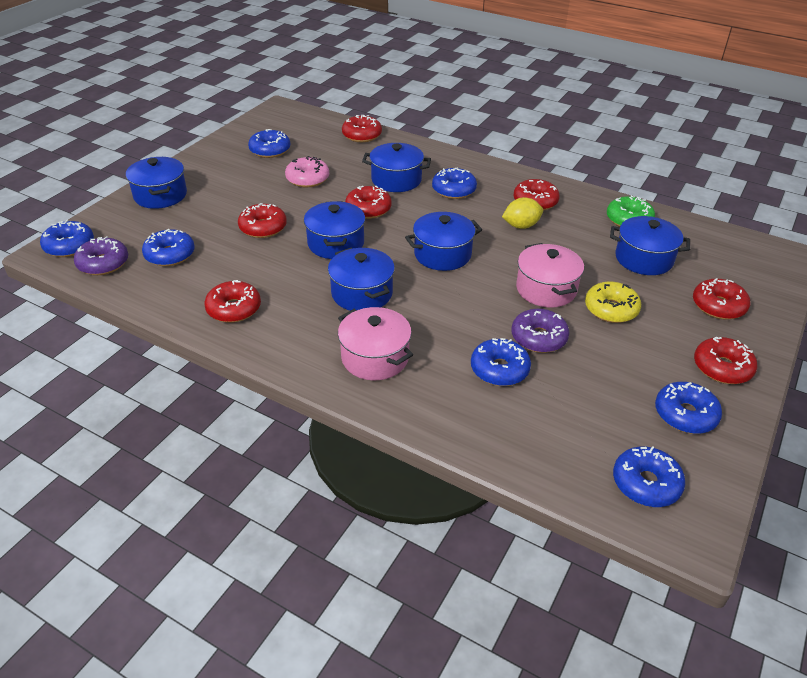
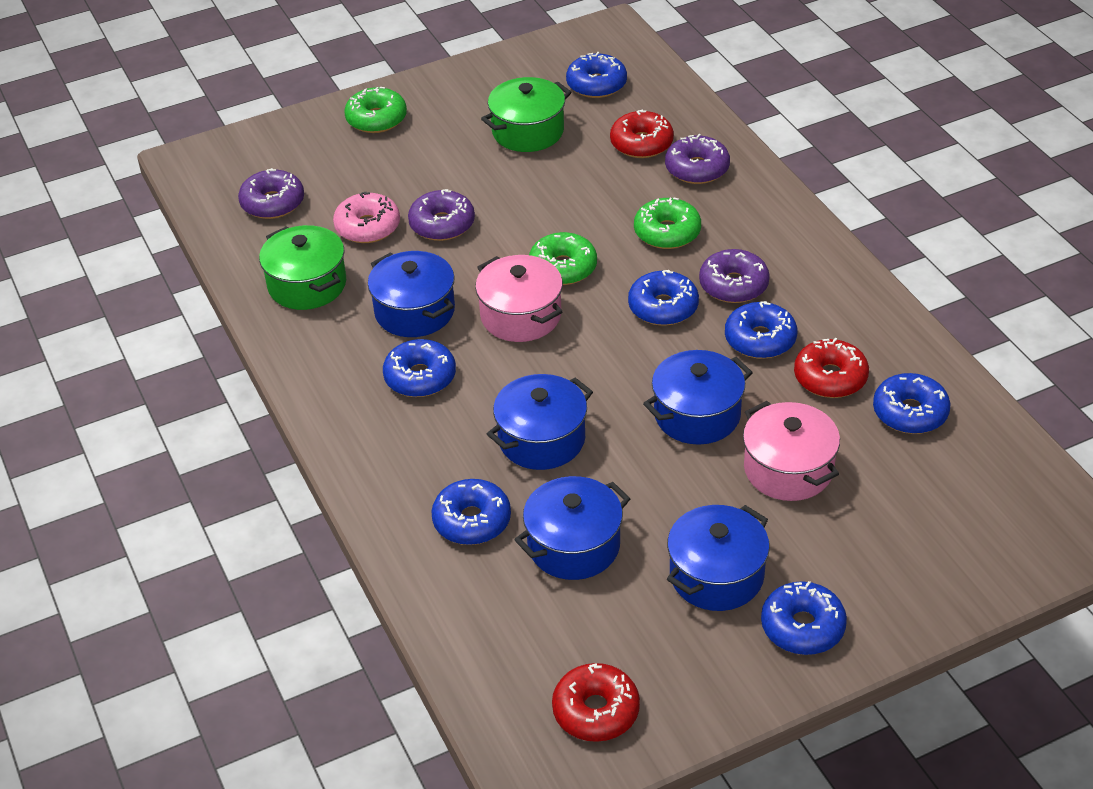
blue pot: [126,157,187,209] [304,201,365,259] [328,247,395,311] [362,143,431,192] [405,212,482,271] [610,216,690,275] = 6 -> [368,251,455,337] [487,374,593,470] [514,476,630,580] [643,350,753,445] [667,505,770,611] = 5
green donut: [607,195,655,227] = 1 -> [344,87,407,133] [529,232,597,285] [634,197,701,249] = 3
green pot: none = 0 -> [259,225,346,310] [481,77,572,152] = 2
purple donut: [74,236,128,275] [511,309,569,353] = 2 -> [238,168,304,219] [408,189,475,241] [665,134,730,184] [699,249,770,303] = 4
red donut: [204,280,261,323] [238,203,287,238] [342,115,382,142] [345,186,392,219] [513,179,560,211] [693,278,750,320] [694,336,757,384] = 7 -> [552,663,640,742] [610,110,674,158] [794,338,869,398] = 3
yellow donut: [585,281,641,323] = 1 -> none = 0
yellow lemon: [502,197,543,229] = 1 -> none = 0

